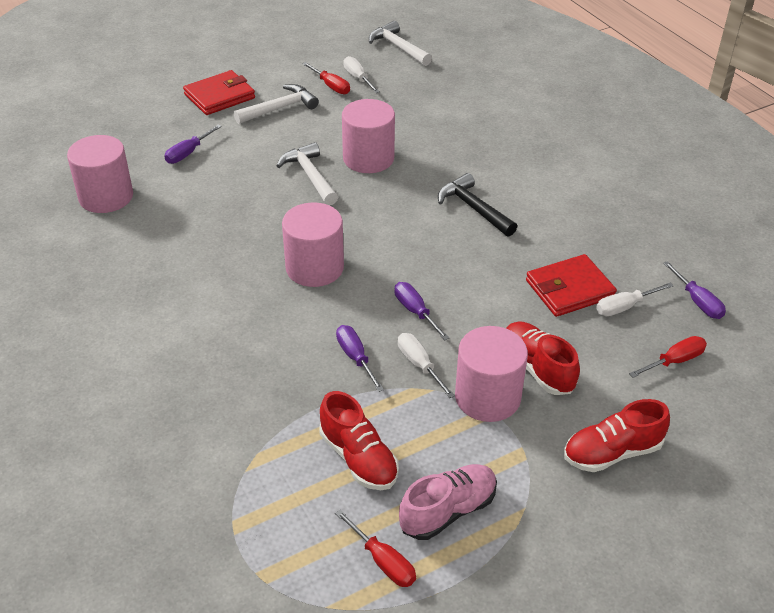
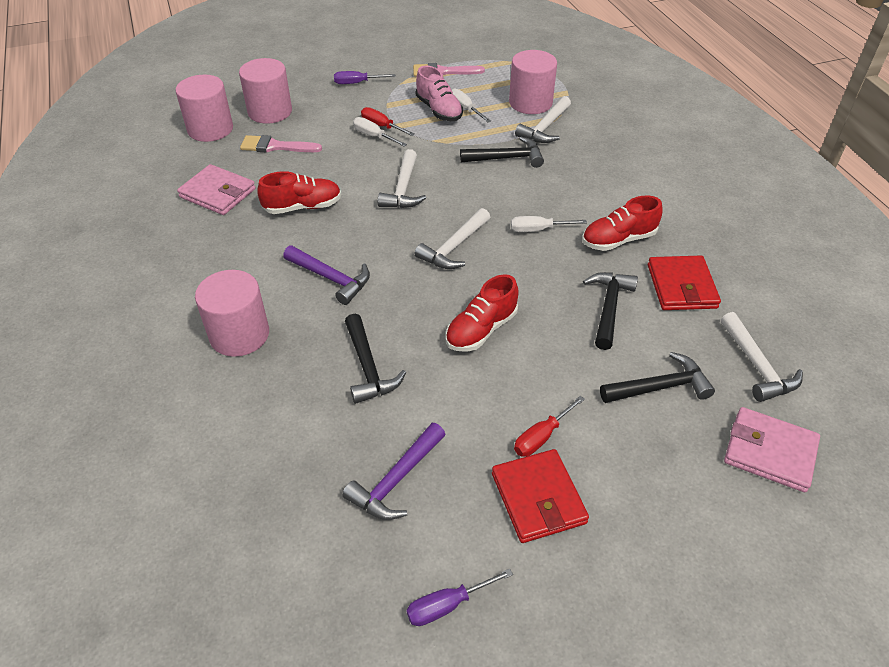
black hammer: [438,173,517,237] = 1 -> [345,314,406,404] [460,136,544,168] [583,272,638,350] [600,352,715,403] = 4
pink brush: none = 0 -> [240,135,322,153] [413,63,485,77] = 2
pink wallet: none = 0 -> [177,164,256,215] [724,407,820,492] = 2
purple hammer: none = 0 -> [283,246,370,305] [342,423,446,520] = 2
purple screwdriver: [164,125,222,164] [336,325,384,392] [394,282,449,340] [663,261,726,319] = 4 -> [334,71,395,84] [406,568,513,626] = 2
red screwdriver: [302,62,350,94] [335,510,416,587] [629,336,707,378] = 3 -> [361,107,415,136] [514,396,585,457] = 2
white hammer: [234,84,319,124] [277,142,338,206] [369,21,432,66] = 3 -> [378,149,426,208] [415,208,490,269] [515,96,571,143] [721,312,803,402] = 4

